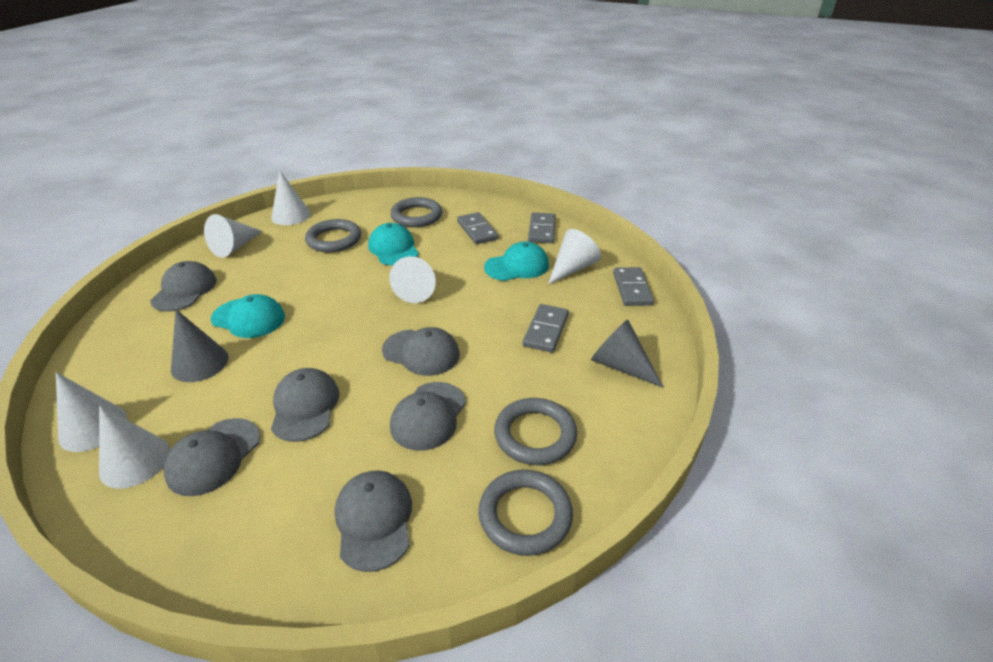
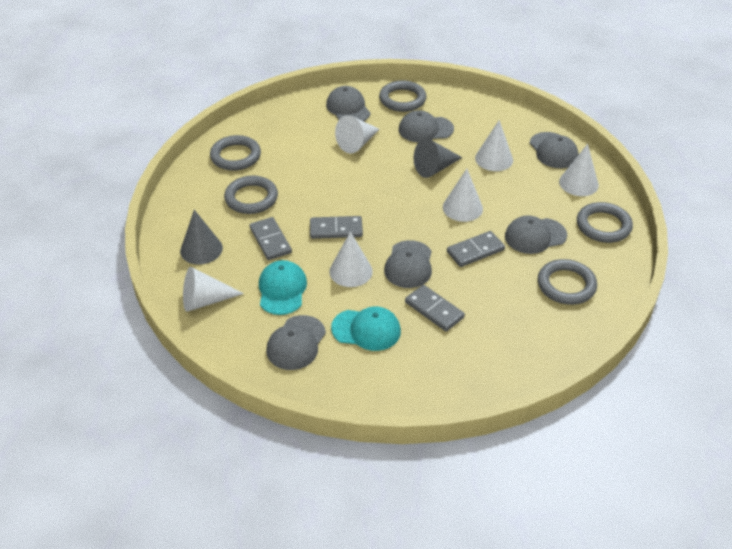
grey ring: [305,219,361,252] [390,197,442,227] [478,470,573,556] [494,398,577,465] = 4 -> [210,135,261,171] [224,176,278,214] [379,80,426,112] [538,259,597,305] [577,202,633,243] = 5
turquoise cap: [211,294,285,338] [368,223,419,266] [484,241,549,281] = 3 -> [259,260,307,315] [331,306,401,351] = 2

